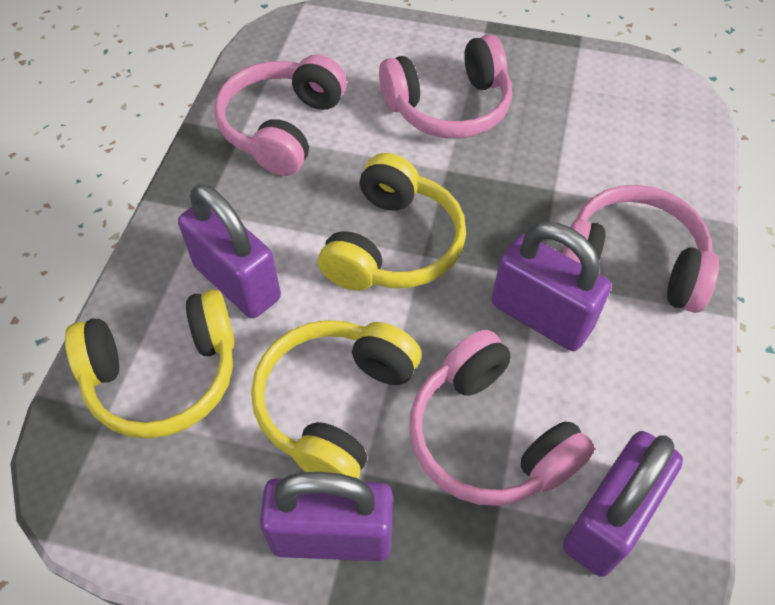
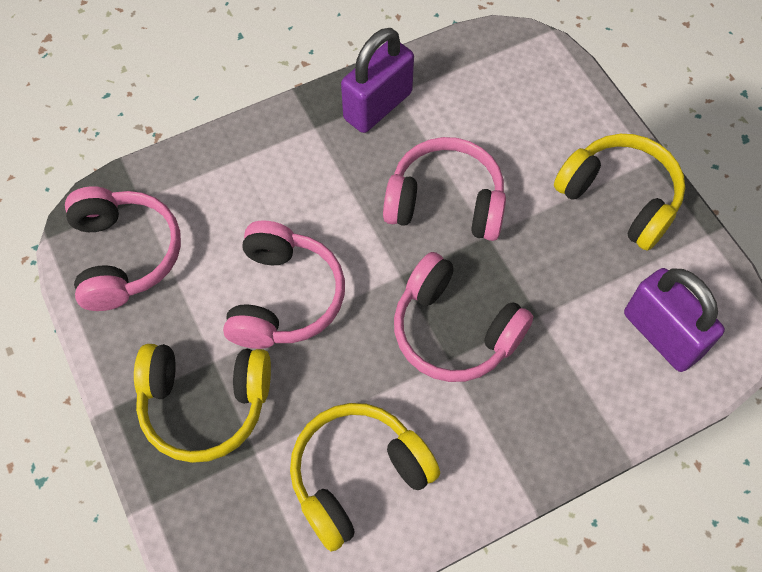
purple padlock: [178,184,281,318] [260,472,393,561] [492,222,611,351] [563,431,683,577] = 4 -> [341,28,414,133] [624,268,725,372] = 2

